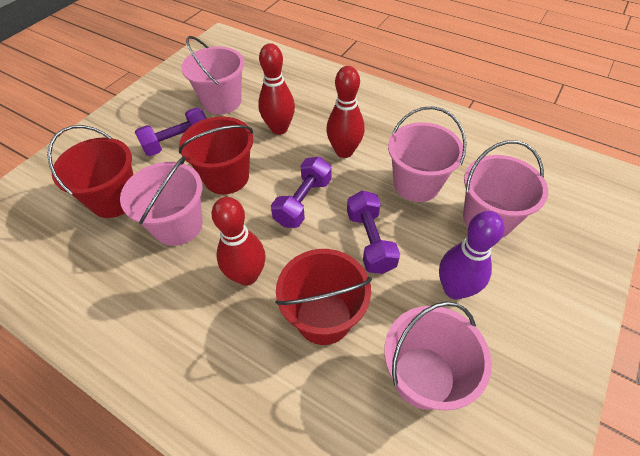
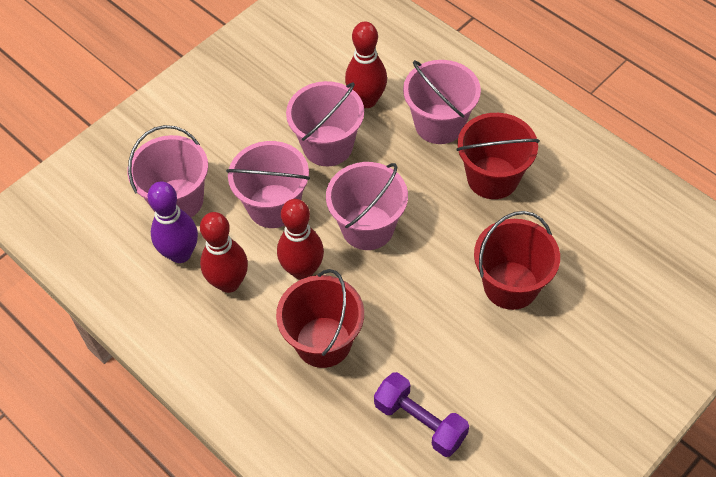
purple dumbbell: [135,108,207,156] [271,157,331,228] [347,191,400,274] = 3 -> [374,372,469,457] = 1

